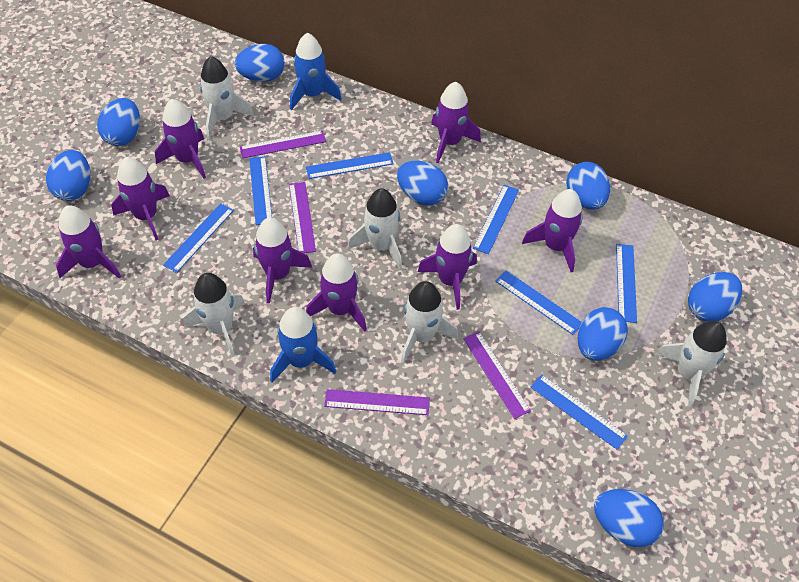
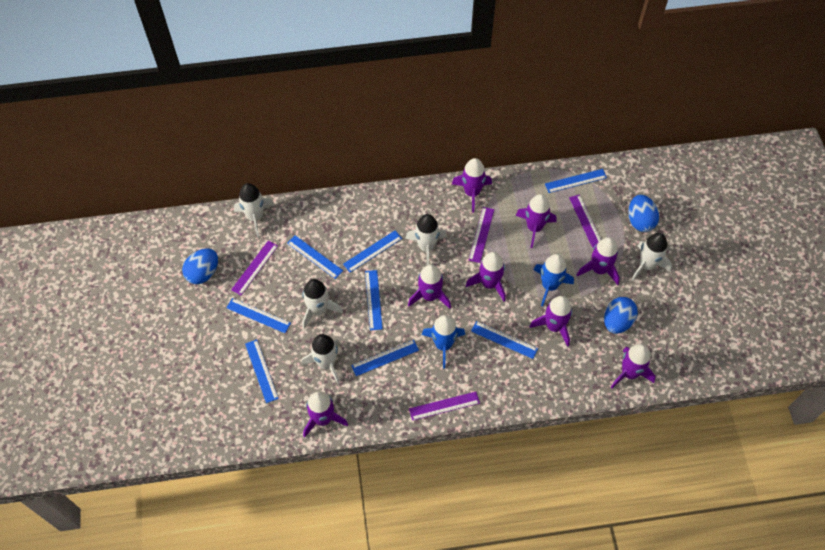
blue egg: [46,150,91,201] [97,98,140,146] [235,44,285,82] [397,161,448,206] [566,162,610,209] [578,307,628,360] [594,489,664,547] [688,272,742,322] = 8 -> [182,248,218,284] [604,297,638,334] [628,195,659,232] = 3
blue ruler: [163,203,234,273] [249,156,272,225] [306,152,394,179] [473,185,519,254] [495,270,582,335] [531,374,628,450] [616,244,637,323] = 7 -> [226,298,291,333] [245,339,279,403] [287,235,343,279] [343,231,402,272] [351,340,419,376] [365,270,383,330] [471,321,538,359] [545,169,607,193] = 8

